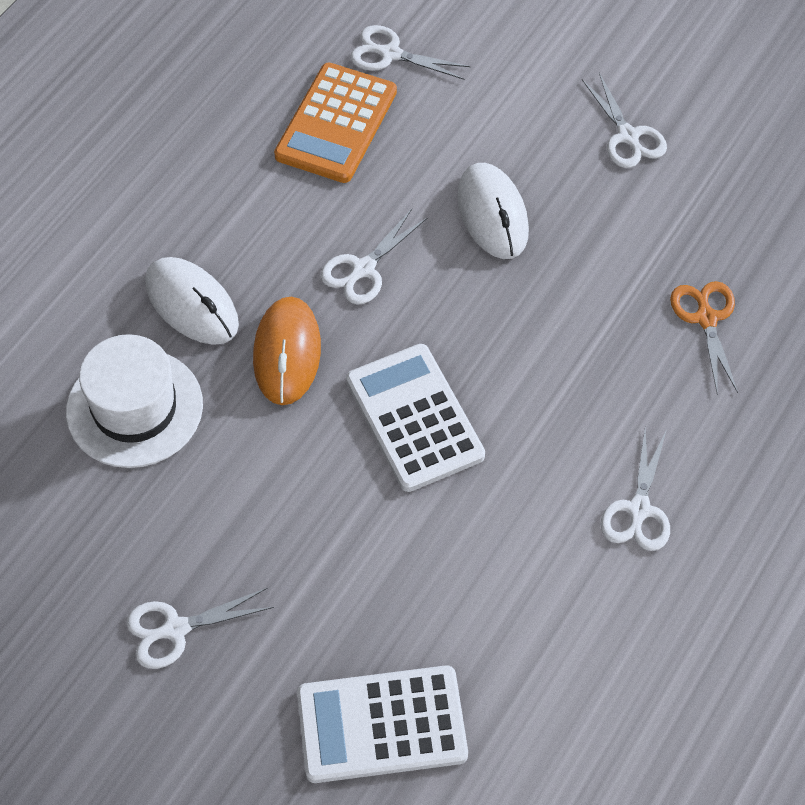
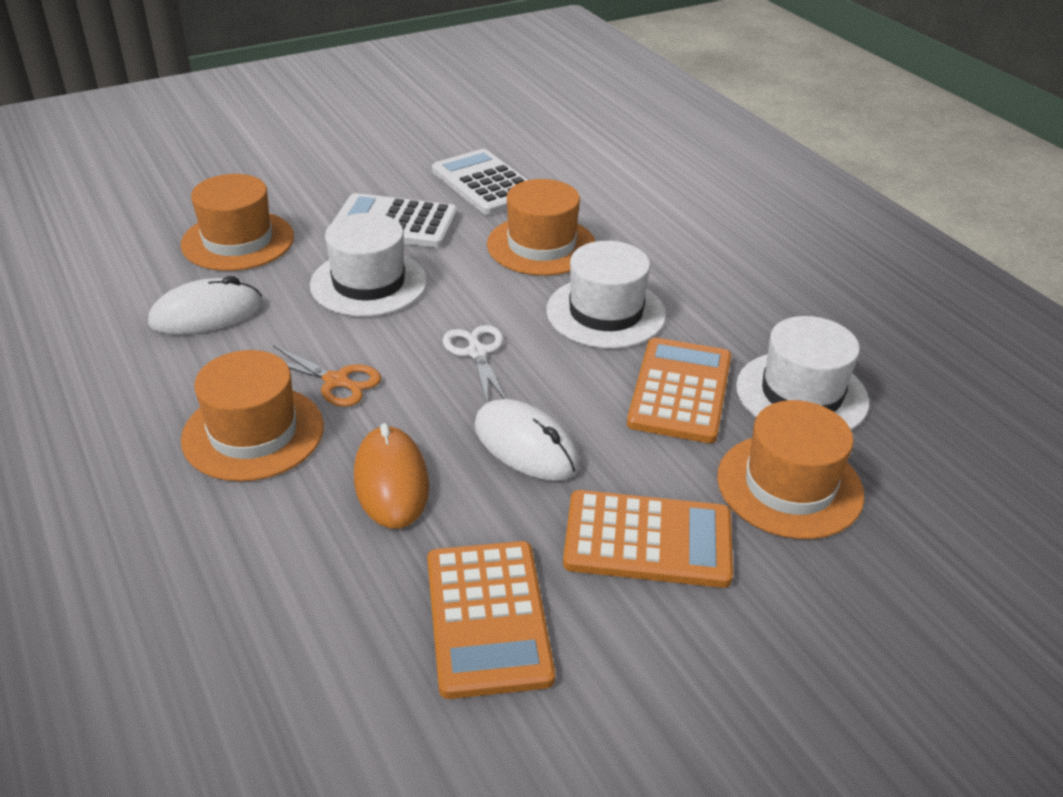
orange calculator: [274,63,397,183] = 1 -> [427,541,555,699] [563,490,733,588] [627,338,731,443] = 3
orange hat: none = 0 -> [181,174,294,271] [181,350,324,482] [487,179,596,276] [717,400,865,539] = 4
white hat: [66,334,203,468] = 1 -> [310,213,427,317] [546,241,666,349] [736,316,869,430] = 3
white scissors: [126,588,274,669] [321,209,428,305] [350,25,470,80] [582,73,667,168] [601,428,670,551] = 5 -> [443,325,506,403] = 1

